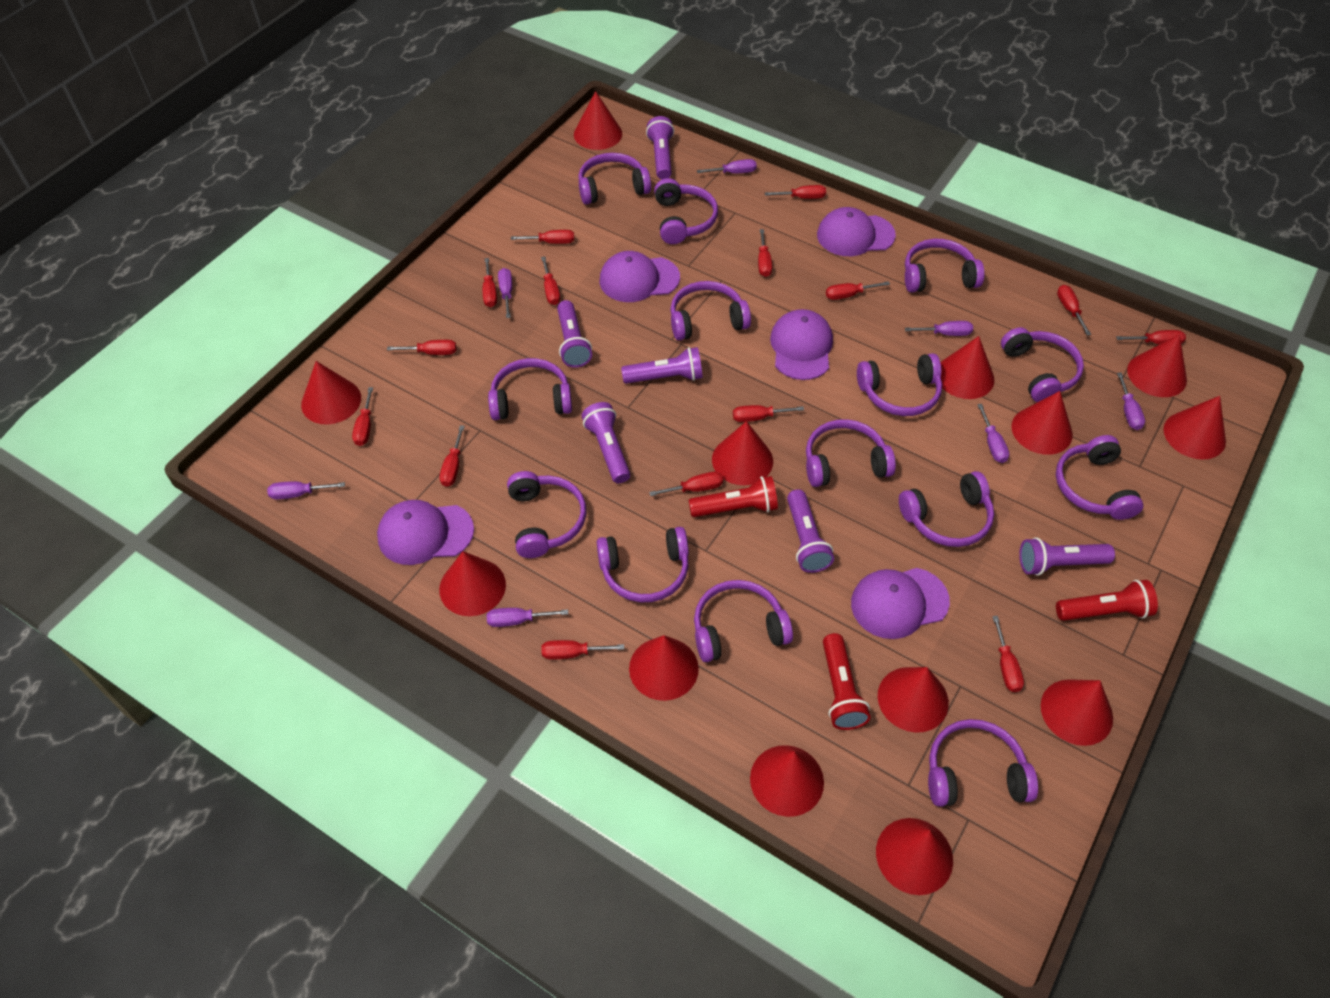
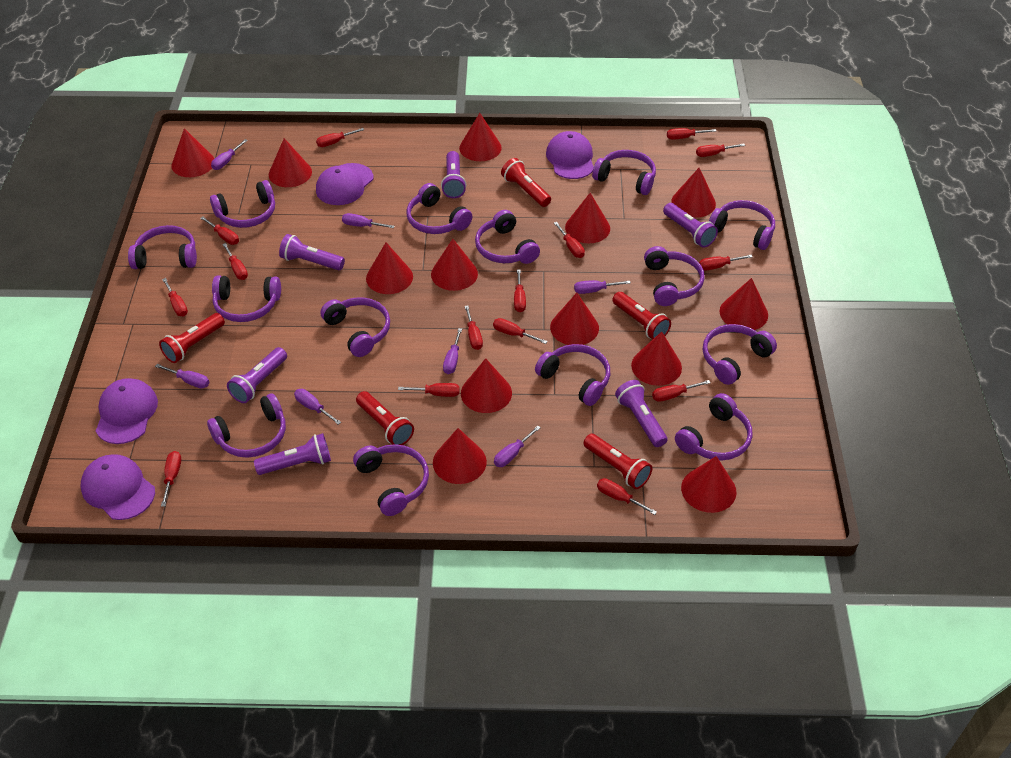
purple cap: [377,500,474,565] [600,251,680,302] [770,309,833,380] [817,207,896,256] [851,568,950,639] = 5 -> [80,454,155,520] [96,378,158,444] [316,163,373,205] [546,131,594,179] = 4
red flashlight: [689,476,778,517] [823,633,871,730] [1056,580,1158,621] = 3 -> [159,313,225,363] [356,391,414,445] [501,158,551,207] [583,434,652,489] [612,292,671,340] = 5

